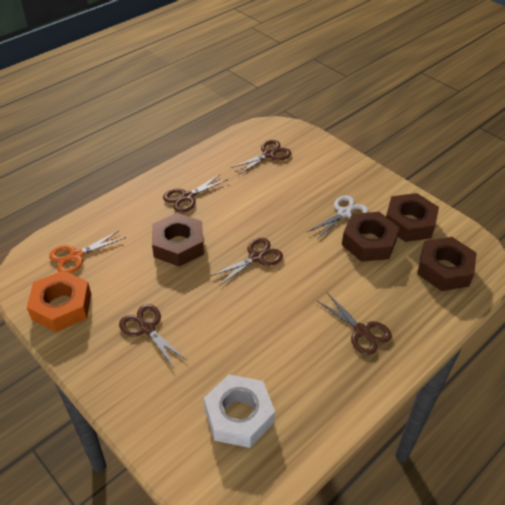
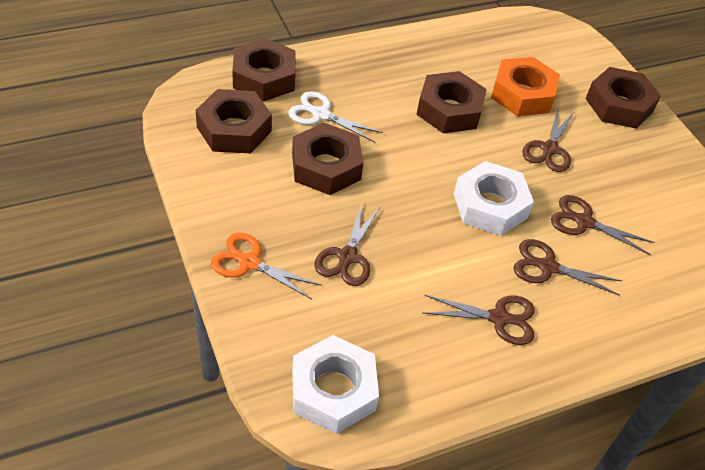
brown nut: [152,213,204,267] [342,212,400,262] [386,193,439,242] [417,237,477,291] = 4 -> [196,89,272,153] [232,38,295,102] [292,123,363,195] [416,71,487,134] [585,67,661,129] = 5
white nut: [204,375,275,448] = 1 -> [292,335,379,434] [454,161,534,236] = 2

